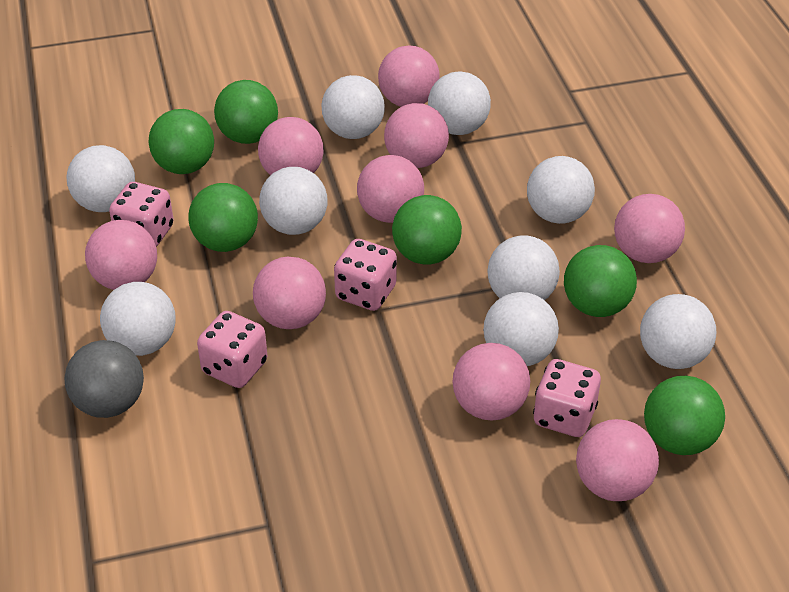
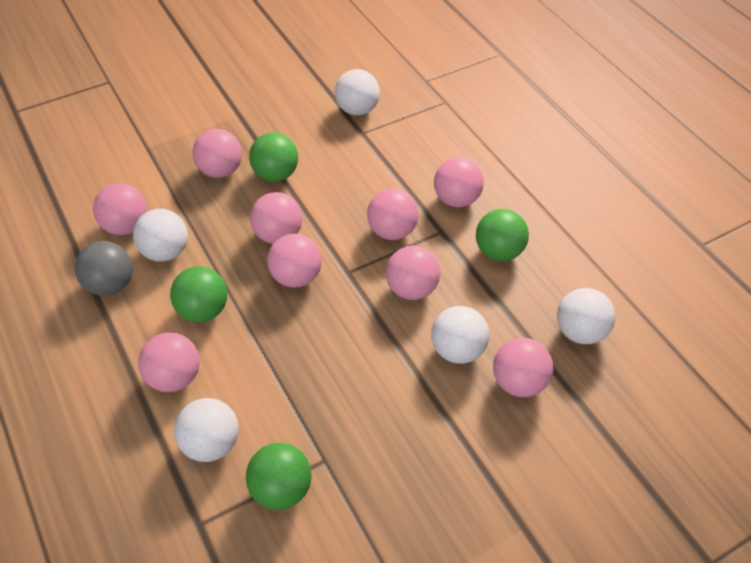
green ball: [148,109,214,174] [188,183,258,252] [214,80,278,144] [392,195,462,265] [564,245,637,317] [644,376,725,455] = 6 -> [170,266,227,322] [246,443,312,510] [249,132,298,182] [476,209,529,261] = 4
pink dice: [109,182,174,247] [197,311,268,388] [334,239,397,311] [533,359,601,437] = 4 -> none = 0
white ball: [67,145,135,212] [100,282,176,356] [259,167,327,235] [321,75,385,139] [428,71,491,135] [483,292,559,366] [487,235,560,300] [527,156,595,224] [640,294,716,369] = 9 -> [133,209,188,262] [174,398,239,462] [335,69,380,116] [431,306,489,364] [557,288,615,344] = 5

